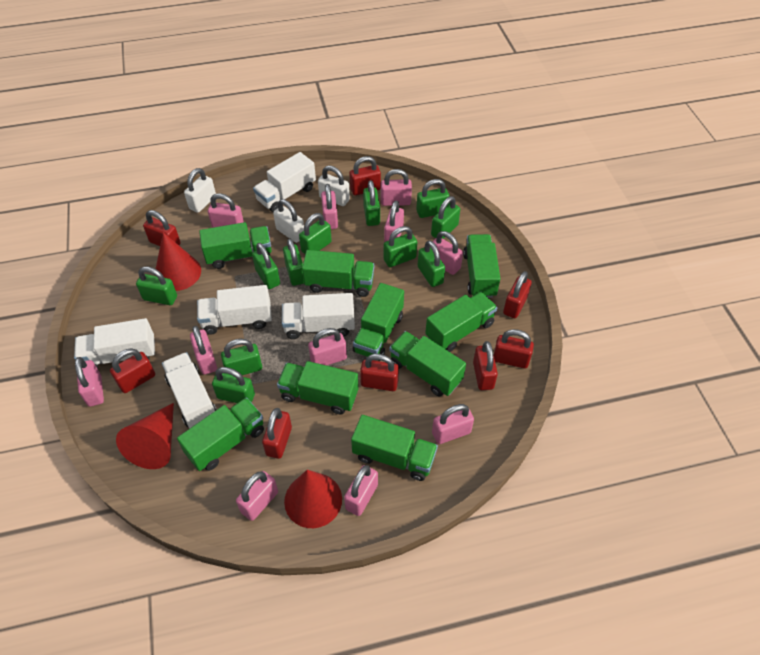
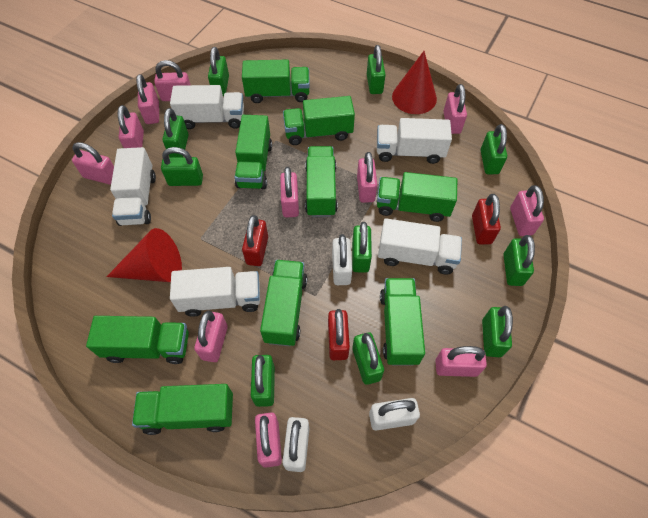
green padlock: [136,266,177,305] [212,367,255,403] [221,339,262,375] [252,243,280,289] [283,239,304,286] [299,213,332,254] [363,180,380,226] [384,226,417,267] [416,179,449,218] [418,240,445,287] [431,196,460,239] = 11 -> [161,147,203,186] [163,108,189,157] [208,47,229,96] [251,355,275,407] [352,222,372,273] [352,332,384,385] [367,45,386,94] [481,124,507,174] [482,306,513,357] [503,235,535,286] = 10
red cone: [116,403,174,469] [154,232,201,291] [284,470,342,528] = 3 -> [107,228,182,282] [392,51,437,114] = 2
red padlock: [110,348,155,393] [143,210,181,246] [262,408,292,459] [349,156,381,195] [360,354,399,391] [473,341,498,390] [494,329,534,368] [503,271,532,318] = 8 -> [242,215,268,266] [328,309,350,360] [472,194,501,244] = 3

